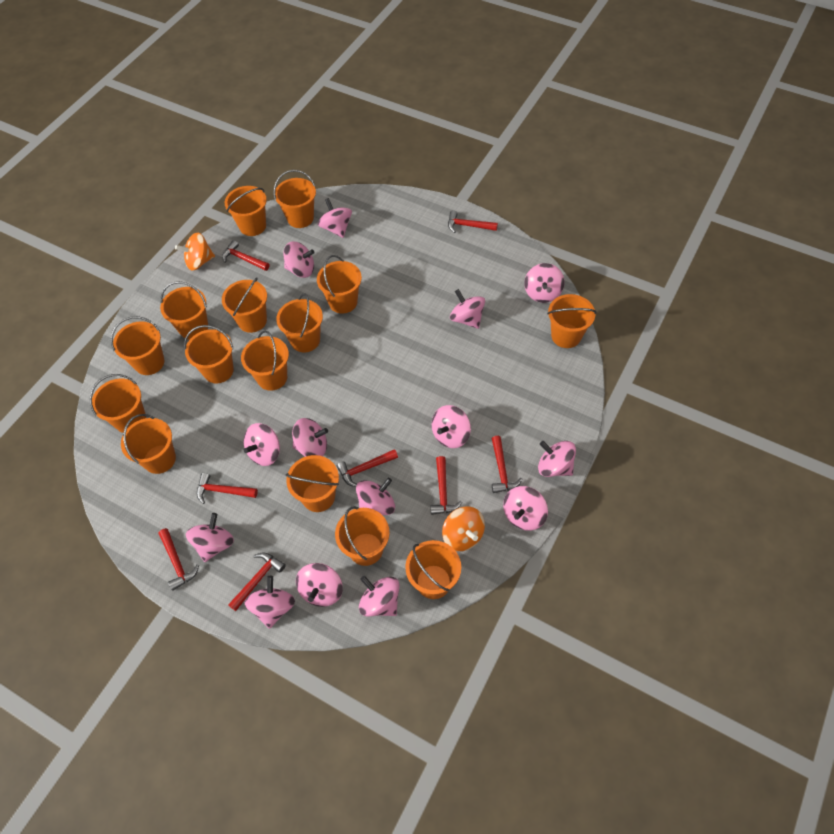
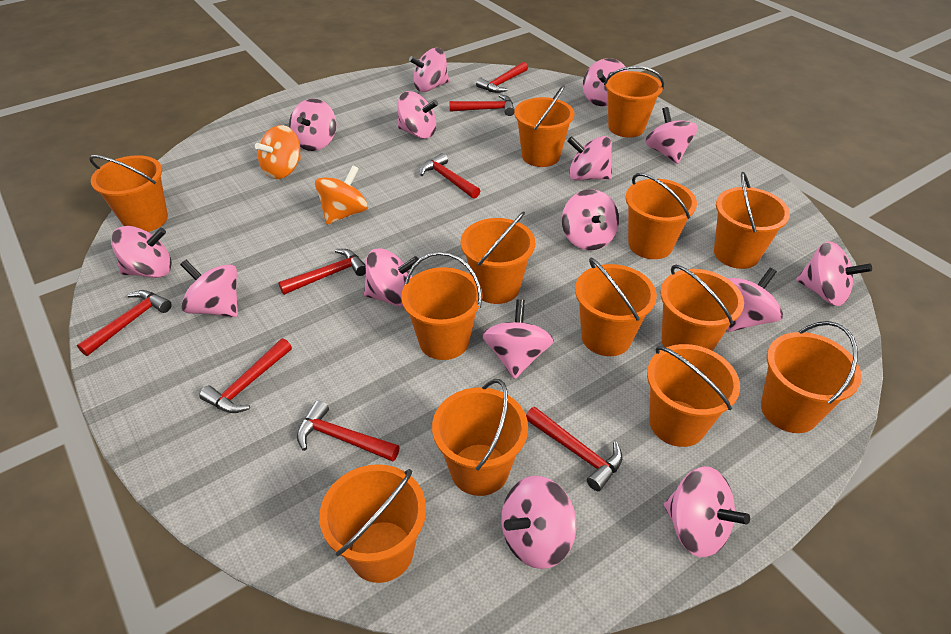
orange bucket: [90,374,146,433] [111,316,165,375] [121,414,176,474] [160,281,208,340] [184,325,234,383] [222,277,267,333] [225,186,267,236] [241,331,289,391] [274,170,316,228] [276,293,323,352] [286,455,339,512] [317,255,362,314] [335,506,390,566] [405,540,461,599] [547,294,597,348] = 15 -> [89,155,168,232] [319,464,426,583] [401,252,483,360] [432,379,528,496] [461,211,535,304] [514,85,574,167] [575,258,657,356] [604,66,664,138] [626,173,697,259] [647,344,740,447] [660,265,744,351] [714,172,790,269] [761,321,862,433] = 13
pink spinning top: [186,513,234,562] [244,423,280,466] [245,576,295,629] [283,241,315,278] [292,418,328,457] [296,563,343,607] [318,198,352,238] [356,478,395,515] [359,576,399,616] [432,405,471,448] [450,289,485,329] [503,486,548,531] [524,263,565,303] [538,441,576,477] = 14 -> [111,226,172,278] [180,260,238,317] [289,99,336,151] [364,248,419,307] [397,91,438,139] [409,48,449,92] [482,299,554,379] [501,476,576,569] [562,189,619,250] [568,136,612,181] [583,58,628,106] [645,107,698,164] [664,466,750,557] [727,268,783,332] [796,241,872,306] = 15

